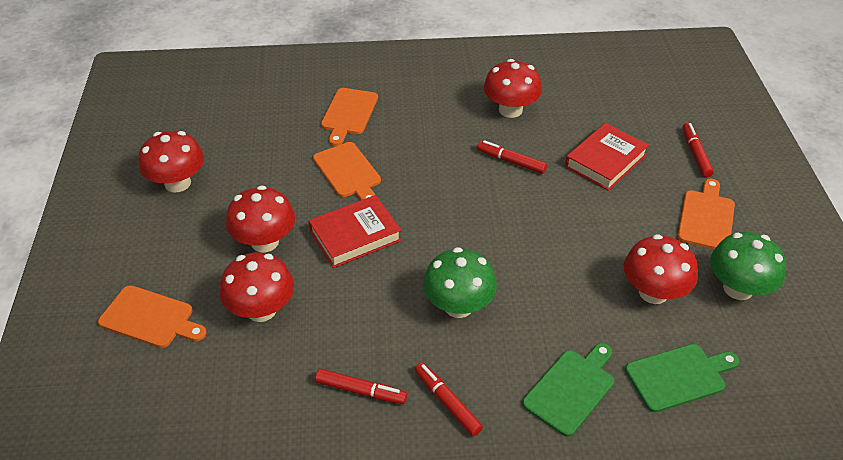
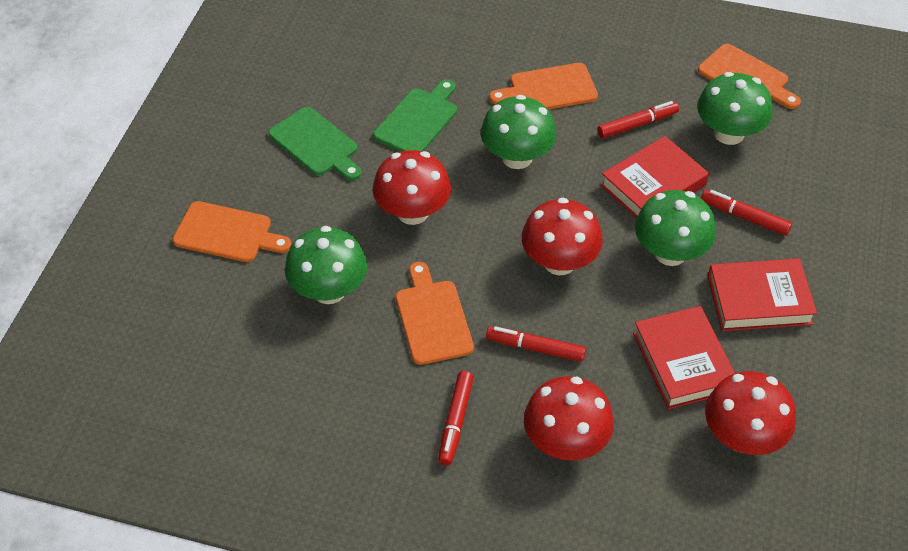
green mushroom: [423,247,497,318] [710,232,786,300] = 2 -> [285,226,367,304] [481,95,556,169] [635,190,716,266] [697,72,773,145] = 4
red book: [309,195,402,268] [565,123,649,191] = 2 -> [600,136,709,218] [633,306,735,409] [708,259,817,331] = 3
red mushroom: [138,131,204,192] [219,252,294,322] [226,185,295,252] [484,59,542,118] [624,234,698,304] = 5 -> [373,150,451,225] [522,198,603,275] [524,376,614,461] [705,371,796,455] = 4

